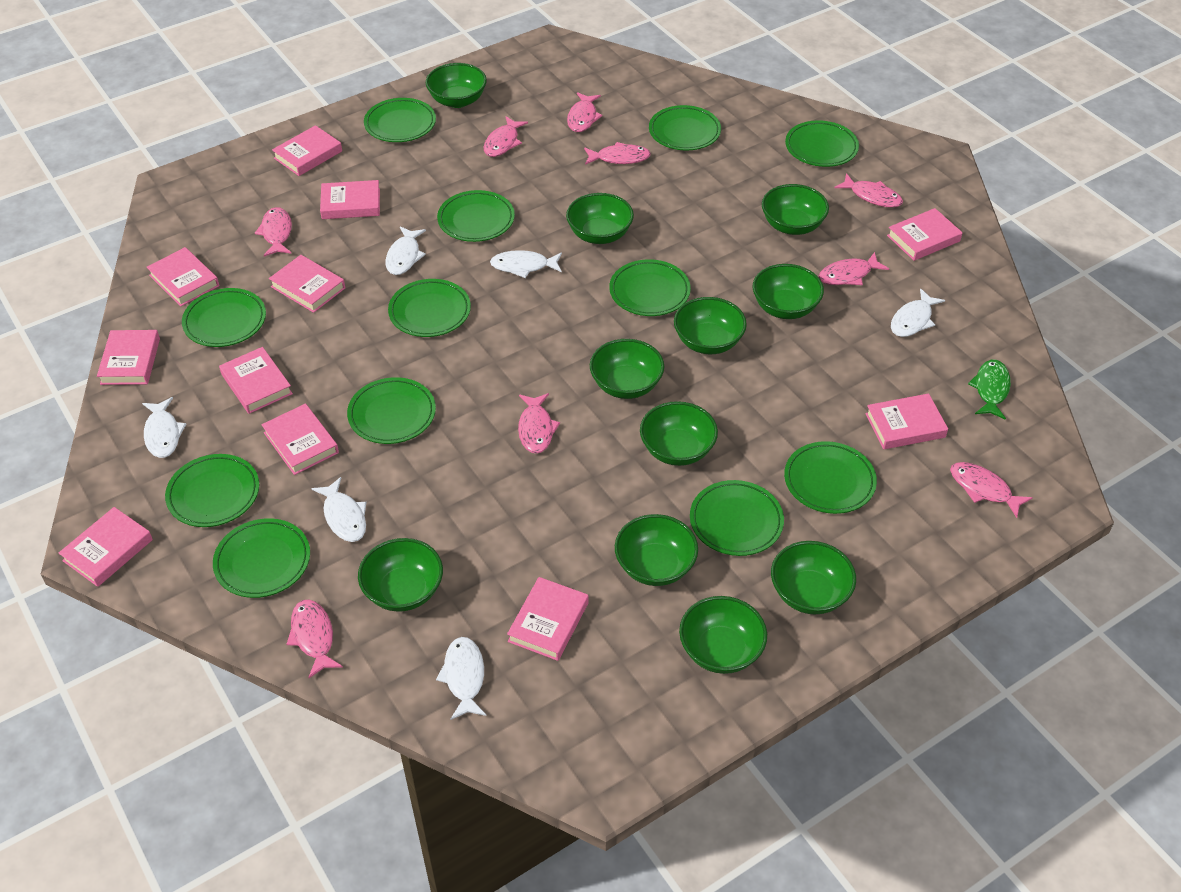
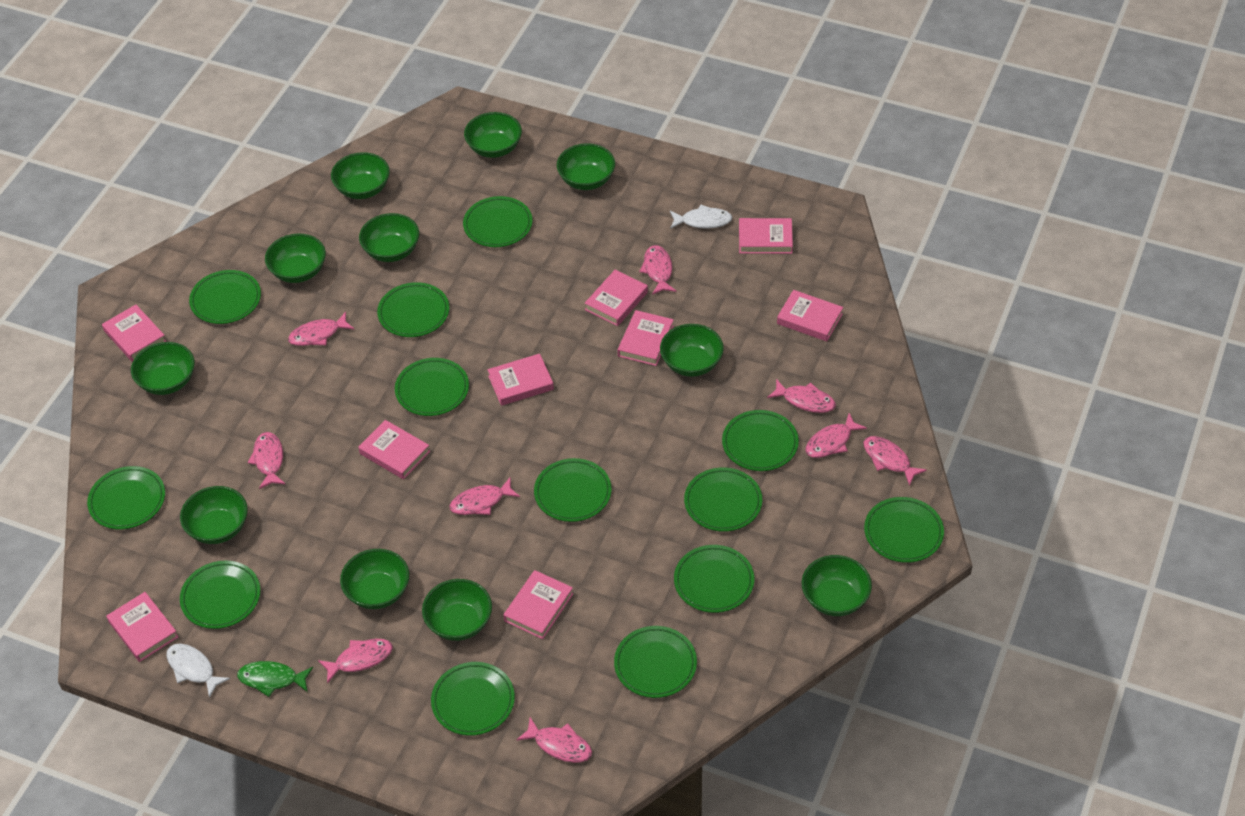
green plate: [165,454,259,527] [182,288,266,347] [213,518,310,598] [347,377,436,444] [364,98,436,142] [388,279,471,337] [437,190,515,242] [609,259,691,316] [649,105,721,151] [690,480,784,556] [784,441,877,514] [785,120,859,167] = 12 -> [87,466,165,529] [180,561,261,629] [189,270,261,324] [377,282,449,337] [395,358,469,416] [431,662,515,736] [463,196,533,247] [534,458,612,522] [614,626,697,698] [674,545,754,613] [684,467,762,532] [722,410,799,471] [864,497,944,563] = 13
pink book: [59,507,153,587] [97,330,160,385] [147,247,219,307] [219,347,293,414] [262,404,339,475] [269,255,345,313] [272,125,342,176] [320,180,380,219] [507,577,589,661] [865,393,948,449] [887,208,963,261] = 11 -> [102,305,167,362] [106,592,178,662] [358,420,430,479] [488,354,554,406] [503,570,573,639] [585,270,648,326] [618,310,674,366] [739,218,793,254] [777,290,843,341] = 9
white fish: [142,397,186,458] [311,477,366,542] [386,226,426,275] [436,637,487,720] [490,250,562,278] [891,288,945,337] = 6 -> [166,644,230,698] [670,205,733,229] = 2

